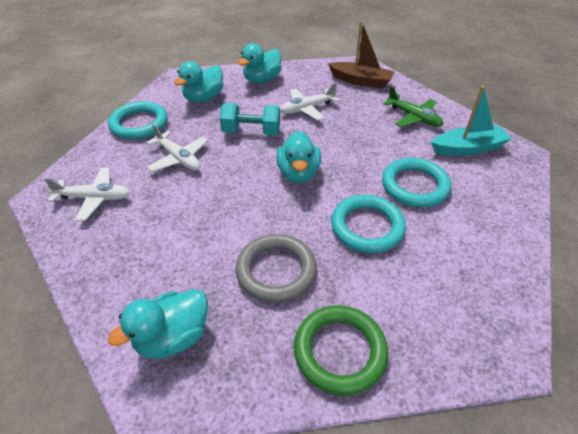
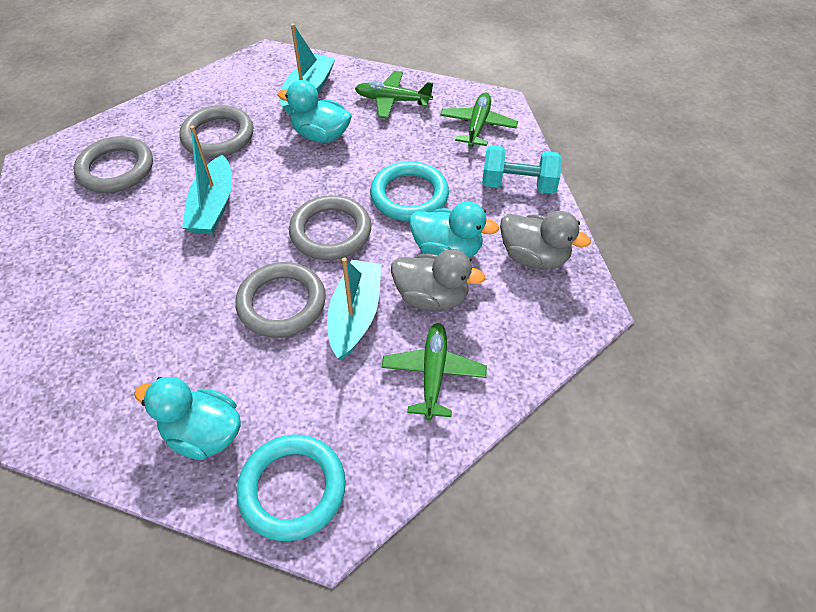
brown boat: [328,21,395,88] = 1 -> none = 0
green plane: [383,86,443,127] = 1 -> [355,71,433,119] [382,323,487,420] [440,93,518,147] = 3
green ring: [294,305,388,395] = 1 -> none = 0
grey duck: none = 0 -> [391,249,485,311] [500,211,591,269] = 2
grey ring: [235,234,317,303] = 1 -> [74,136,153,193] [179,105,253,158] [235,262,326,337] [289,195,372,260] = 4
turquoise boat: [431,86,512,156] = 1 -> [182,125,232,234] [280,24,335,115] [327,257,381,360] = 3
turquoise duck: [108,289,208,359] [174,61,223,103] [238,43,282,83] [277,131,321,183] = 4 -> [134,377,241,460] [278,80,352,143] [409,202,499,257] = 3
turquoise ring: [108,101,168,140] [331,195,406,253] [382,158,451,207] = 3 -> [237,434,346,541] [370,161,449,221] = 2
white plane: [44,168,130,221] [146,124,208,172] [280,83,340,121] = 3 -> none = 0

